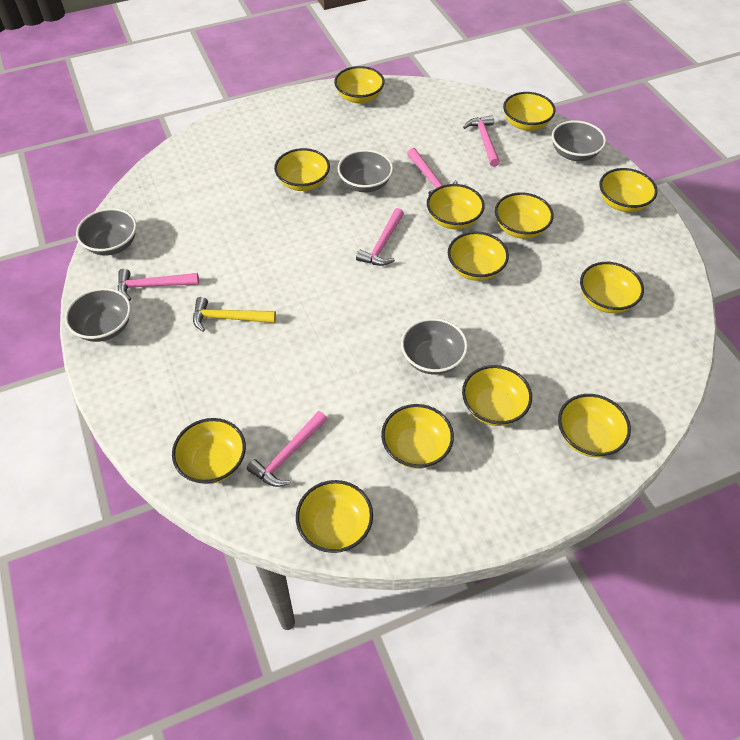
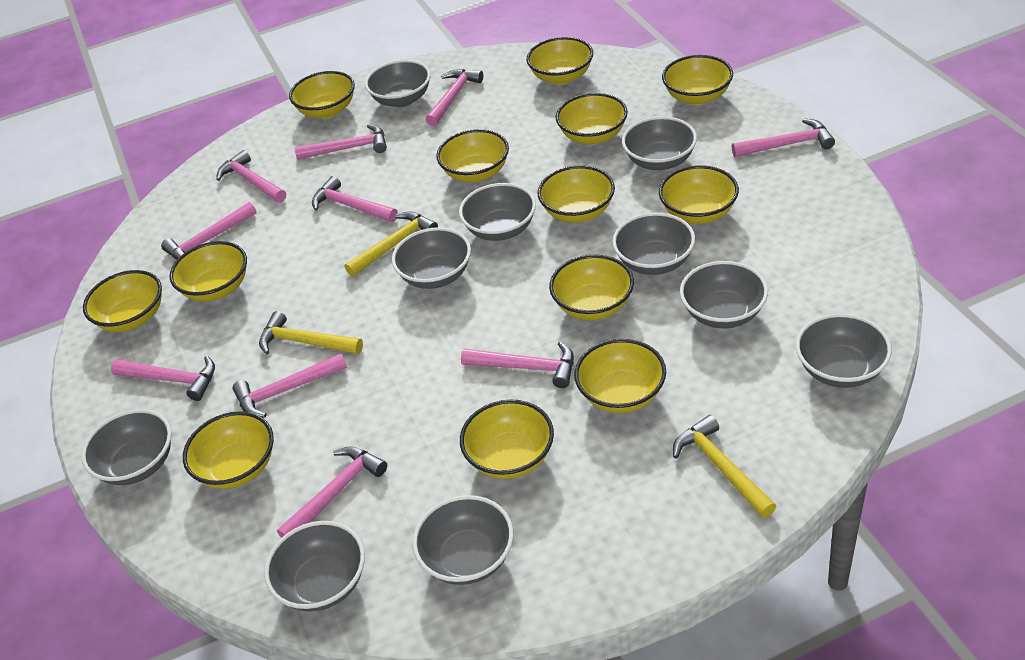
grey bowl: [65,288,131,342] [76,208,137,256] [338,149,393,192] [401,318,468,374] [552,120,606,161] = 5 -> [81,409,172,485] [264,521,365,611] [365,60,431,107] [392,227,471,289] [413,495,514,585] [459,183,536,241] [612,213,695,275] [622,116,697,170] [680,261,768,328] [796,314,892,388] = 10
pink hammer: [118,269,199,301] [247,411,327,487] [356,208,404,266] [407,148,457,195] [463,115,500,167] = 5 -> [111,356,215,401] [161,202,257,259] [216,150,286,203] [232,353,347,418] [277,446,387,538] [295,124,387,160] [312,176,398,222] [426,69,483,126] [461,341,574,388] [732,119,835,157] = 10
yellow hammer: [193,297,276,332] = 1 -> [259,311,363,354] [345,211,438,277] [673,415,776,518] = 3

